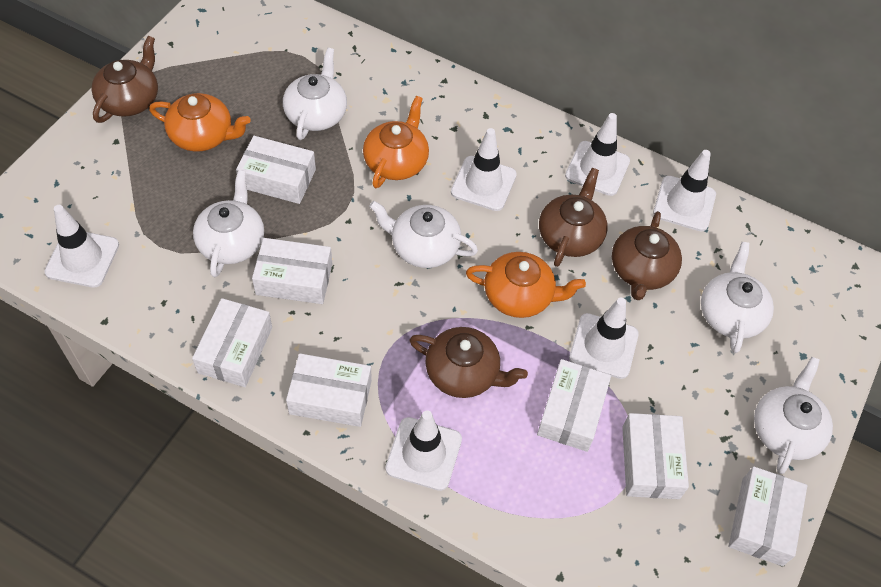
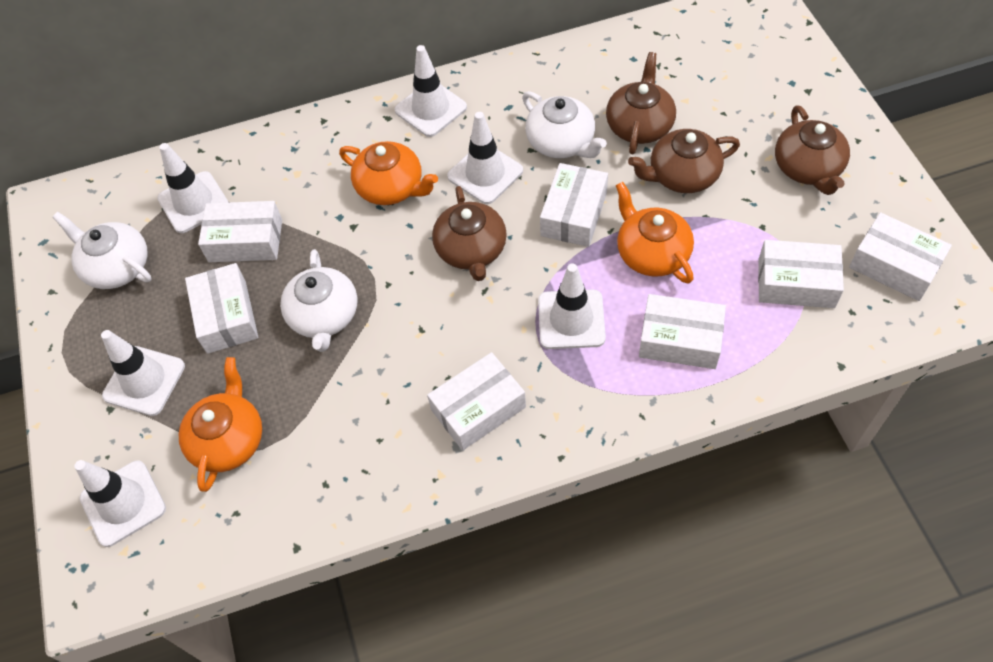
white teapot: [193,170,264,277] [283,48,347,140] [369,201,478,268] [701,242,774,353] [754,357,833,474] = 5 -> [52,212,152,289] [280,249,358,352] [522,91,607,158] = 3

